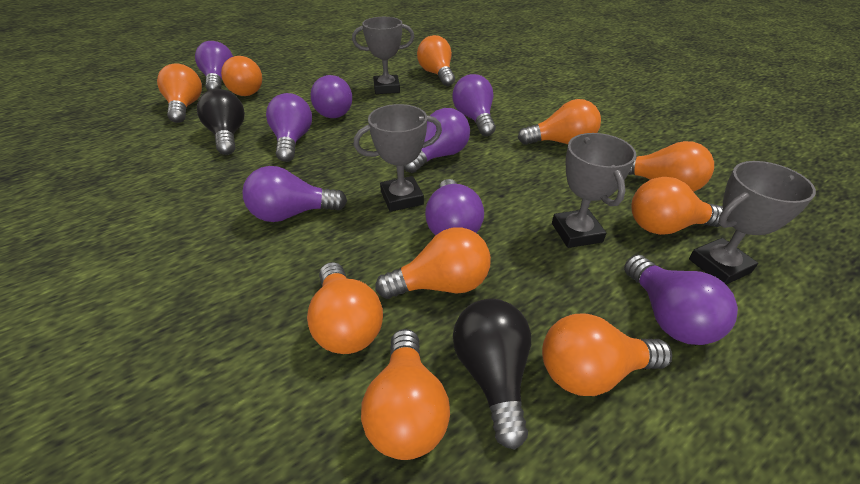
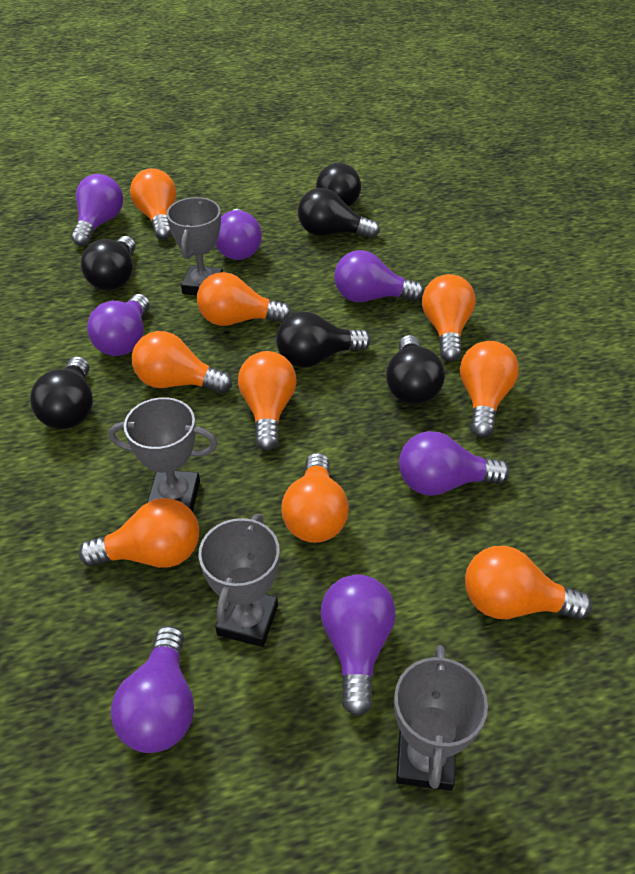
black light bulb: [197,89,245,155] [453,299,531,450] = 2 -> [30,356,93,429] [81,236,135,291] [276,312,371,368] [298,188,380,238] [316,163,361,207] [386,335,445,405] = 6
orange light bulb: [157,64,202,123] [221,56,262,96] [307,262,383,354] [361,329,450,460] [375,227,491,299] [417,35,455,86] [518,99,601,145] [542,313,672,396] [628,141,714,192] [631,177,723,235] = 10 -> [79,498,199,568] [130,168,176,240] [132,331,232,393] [197,272,291,326] [238,351,297,451] [281,453,349,543] [422,274,476,362] [460,341,519,438] [465,546,592,620] = 9
purple light bulb: [195,41,233,91] [242,166,347,222] [266,93,312,162] [311,75,352,118] [404,108,470,173] [425,179,484,235] [452,74,496,136] [624,255,738,345] = 8 -> [71,174,123,246] [87,294,150,356] [111,626,194,753] [216,209,262,260] [321,575,395,716] [334,250,424,302] [399,431,510,496] = 7

